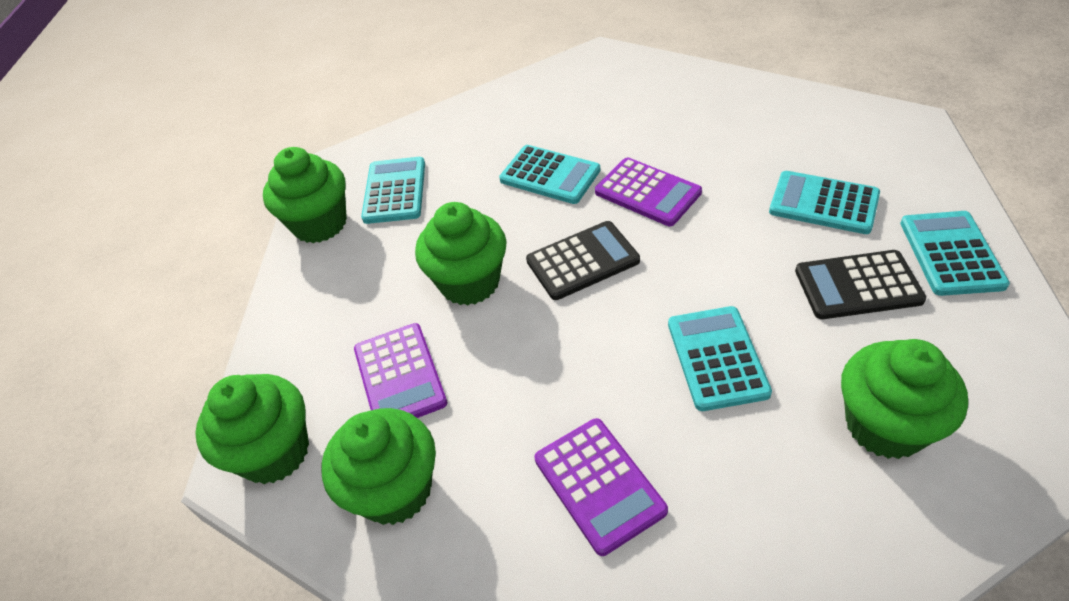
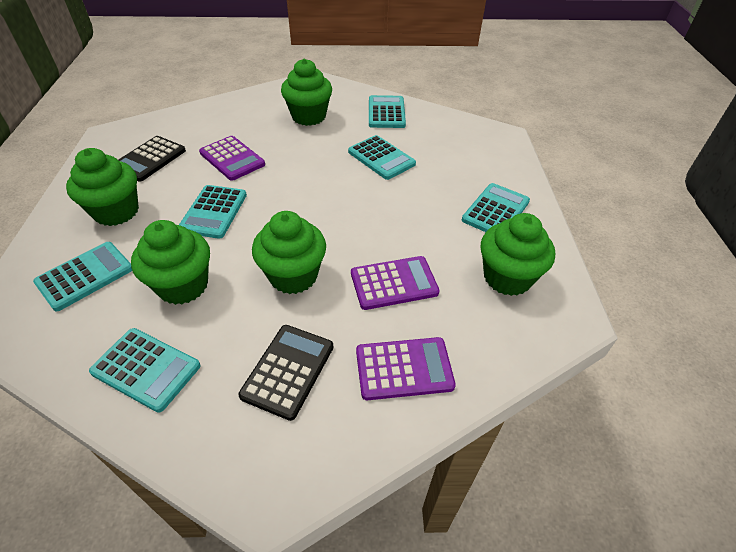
turquoise calculator: [361,157,425,224] [499,145,601,204] [668,306,772,411] [769,171,880,234] [900,211,1010,296] = 5 -> [33,242,132,312] [89,328,201,413] [179,185,247,239] [348,135,416,180] [369,95,406,128] [462,183,530,232] = 6

